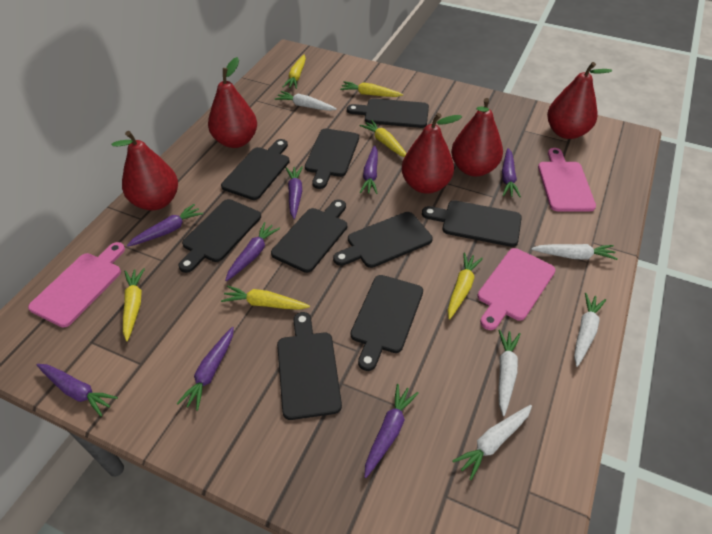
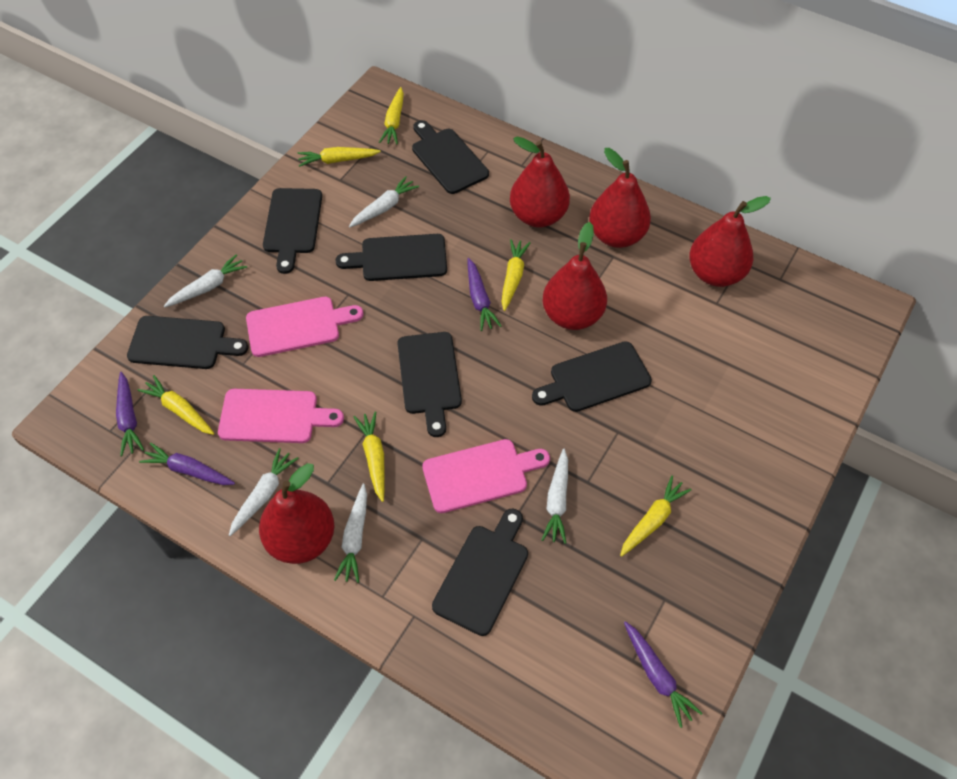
black cutting board: [178,199,261,273] [221,139,290,200] [271,200,347,273] [277,312,342,420] [305,129,359,189] [333,212,433,268] [347,98,429,128] [350,275,423,371] [422,200,522,247] = 9 -> [127,316,248,369] [263,188,322,274] [335,234,447,281] [397,332,462,437] [412,120,489,194] [432,508,528,636] [532,341,652,412] = 7
purple carrot: [37,364,118,417] [127,204,203,247] [177,327,234,411] [225,222,280,281] [286,166,303,219] [360,145,378,194] [364,384,419,478] [502,148,521,197] = 8 -> [116,372,144,456] [139,443,235,485] [468,258,501,331] [624,621,702,728] = 4

